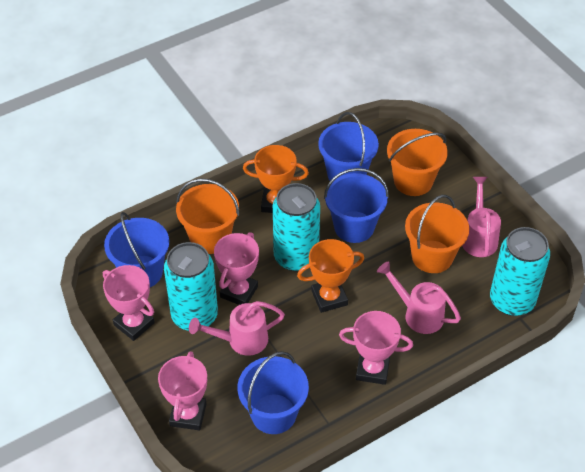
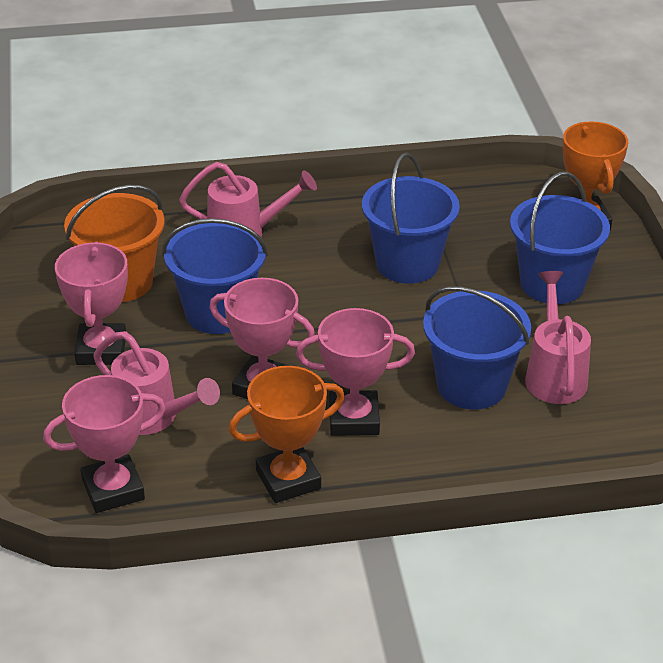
orange bucket: [176,178,239,254] [387,129,448,196] [405,195,469,273] = 3 -> [64,185,165,302] = 1
turquoise can: [164,242,218,331] [273,183,320,271] [490,227,550,316] = 3 -> none = 0

